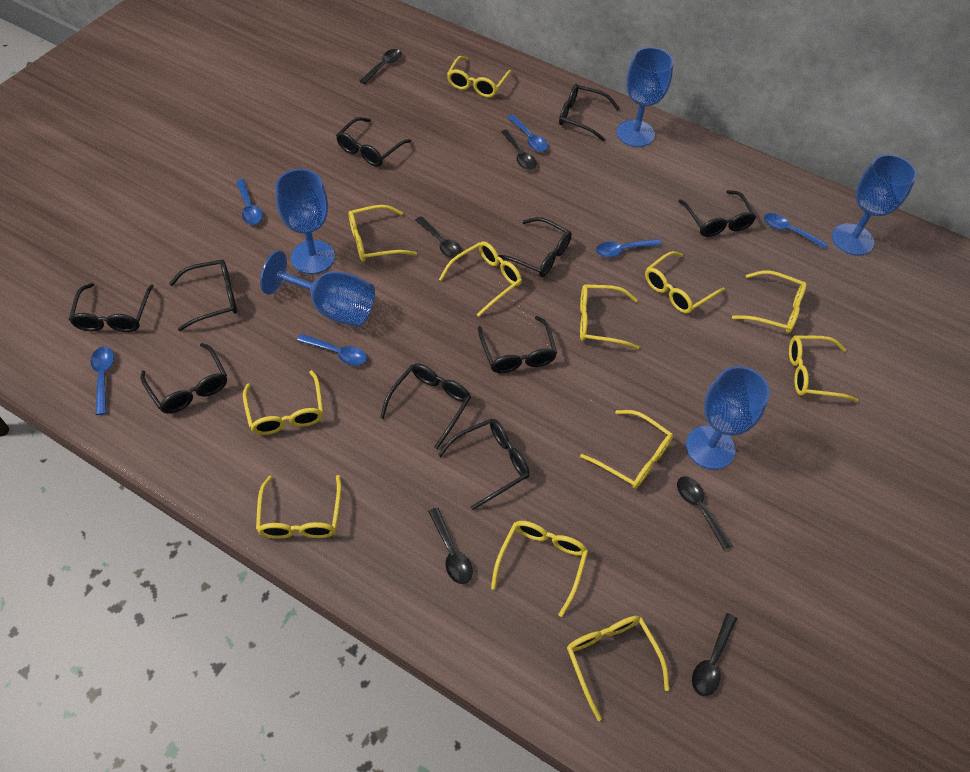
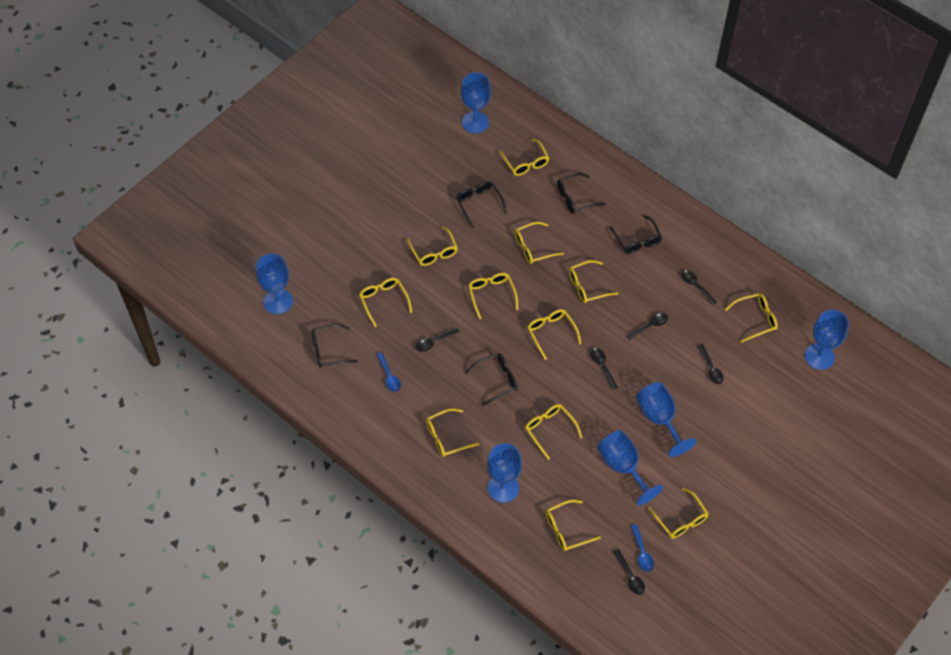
black glasses: [69,283,154,332] [141,343,227,414] [169,259,237,331] [336,117,412,167] [380,364,471,449] [438,419,530,510] [478,316,557,373] [498,217,572,277] [559,84,620,142] [678,190,756,237] = 10 -> [312,324,358,368] [456,181,507,228] [465,353,518,406] [557,173,605,214] [610,215,662,254] = 5
blue goblet: [260,251,375,327] [275,169,335,274] [617,47,674,147] [686,366,770,470] [832,154,917,256] = 5 -> [256,254,293,314] [461,72,491,133] [487,443,522,503] [597,430,663,505] [636,382,697,457] [805,310,849,370] = 6
blue spoon: [91,347,114,415] [236,179,263,225] [297,334,367,366] [507,114,548,152] [596,239,661,258] [764,213,828,249] = 6 -> [376,352,401,392] [631,524,654,572] = 2

